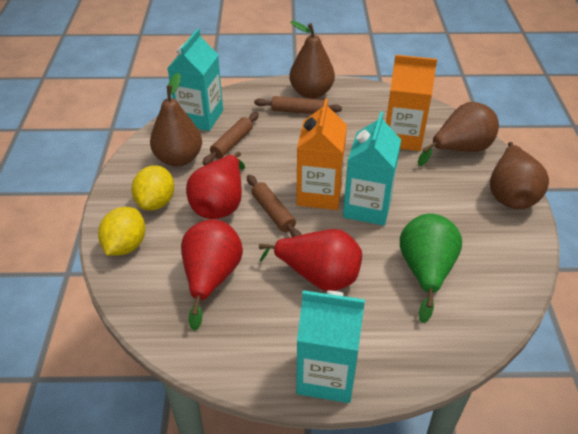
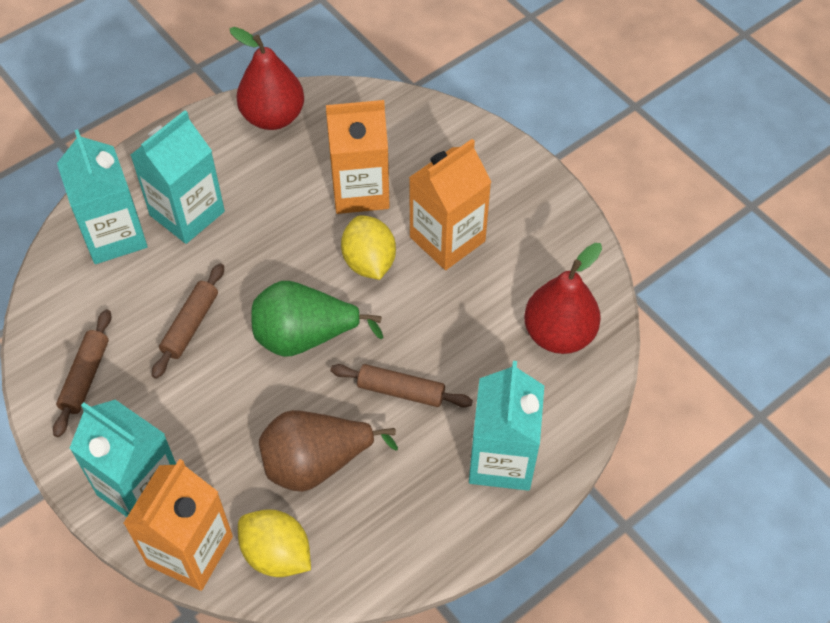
brown pear: [150,73,202,167] [289,21,335,99] [418,102,499,166] [490,142,549,209] = 4 -> [259,410,398,492] = 1
orange carton: [296,99,347,210] [386,55,437,151] = 2 -> [123,459,233,591] [326,100,390,214] [409,139,491,270] = 3
red pear: [181,219,243,331] [186,152,245,219] [259,229,362,291] = 3 -> [230,27,304,130] [524,243,602,354] = 2
turquoise carton: [167,29,223,131] [296,290,365,403] [343,111,401,226] = 3 -> [57,129,148,264] [69,400,176,517] [131,110,225,244] [469,361,544,491] = 4

